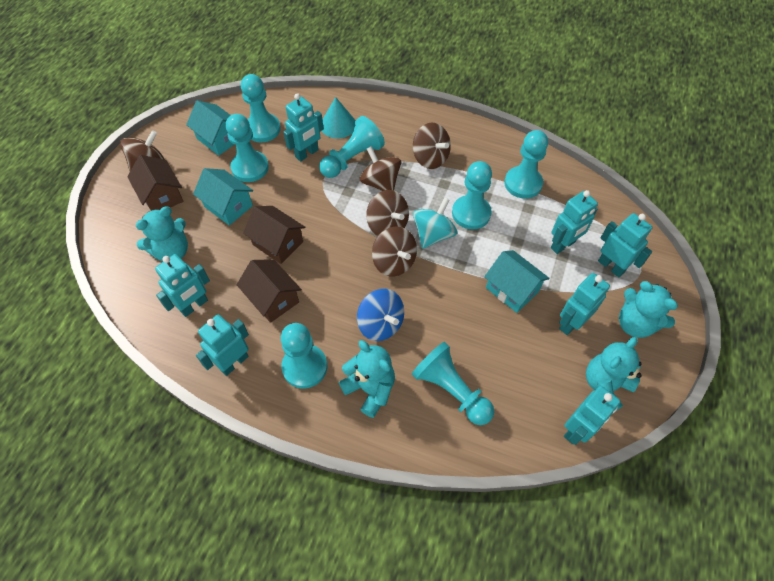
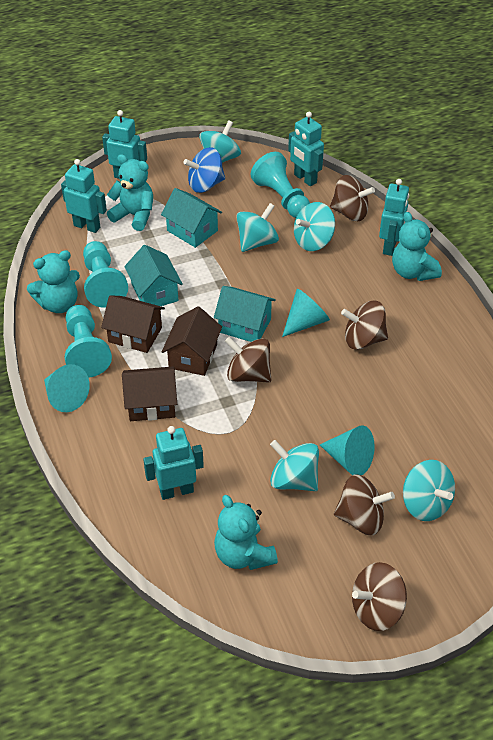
turquoise cone: [322,97,355,139] = 1 -> [44,364,90,412] [282,289,330,337] [320,425,375,475] = 3
turquoise pawn: [226,114,269,182] [241,74,281,142] [281,323,327,389] [319,116,385,178] [412,342,494,425] [452,161,492,229] [504,130,548,199] = 7 -> [65,305,112,378] [83,241,128,308] [250,152,310,218] = 3
turquoise robot: [155,254,210,317] [196,314,249,376] [283,93,324,162] [551,190,598,254] [559,273,610,335] [564,386,620,445] [598,213,653,277] = 7 -> [61,159,107,233] [102,110,147,179] [143,426,204,500] [288,112,324,186] [379,179,409,256] = 5
turquoise spinning top: [413,197,457,249] = 1 -> [199,120,241,163] [236,203,279,252] [270,440,319,491] [294,202,335,251] [403,460,455,521] = 5

